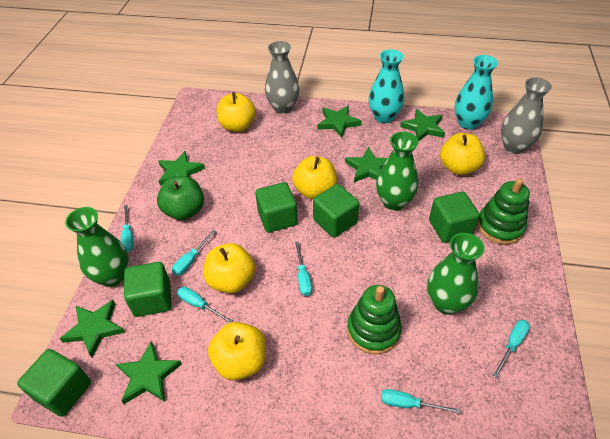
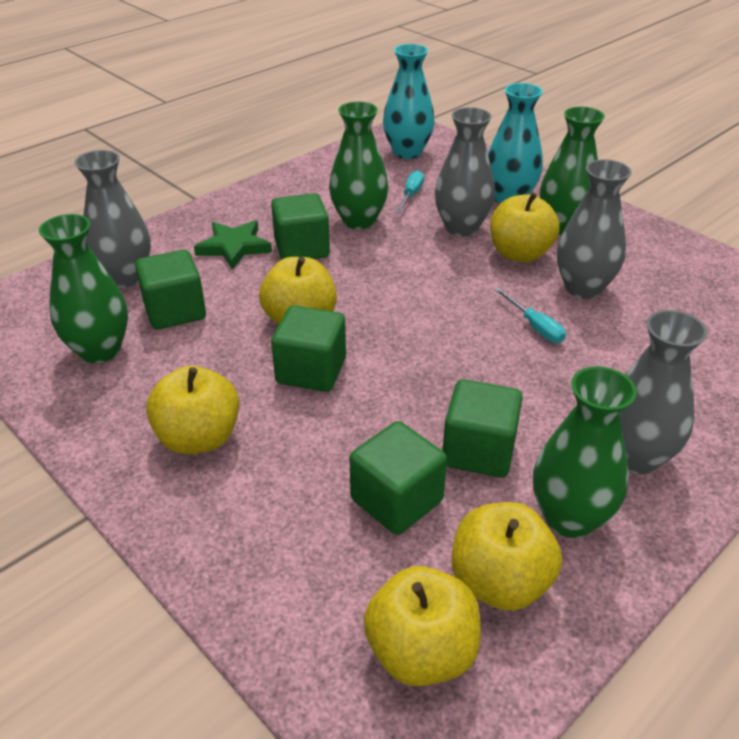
green apple: [157,176,204,220] = 1 -> none = 0
green stacking toy: [347,285,402,354] [477,178,530,245] = 2 -> none = 0
green star: [59,300,125,357] [116,341,182,404] [158,151,205,186] [318,105,361,138] [345,147,388,183] [400,109,445,141] = 6 -> [194,220,272,270] = 1
green vase: [65,207,129,287] [376,132,419,211] [427,233,485,315] = 3 -> [39,214,128,363] [329,102,388,229] [533,366,637,538] [540,107,605,235] = 4
grey vase: [265,41,300,114] [501,77,552,154] = 2 -> [75,150,151,288] [435,107,495,236] [557,159,631,299] [619,310,708,474] = 4
turquoise screwdriver: [121,205,133,252] [172,230,216,276] [177,287,233,323] [295,241,312,296] [381,389,461,414] [493,320,530,378] = 6 -> [396,170,424,213] [494,287,566,343] = 2

